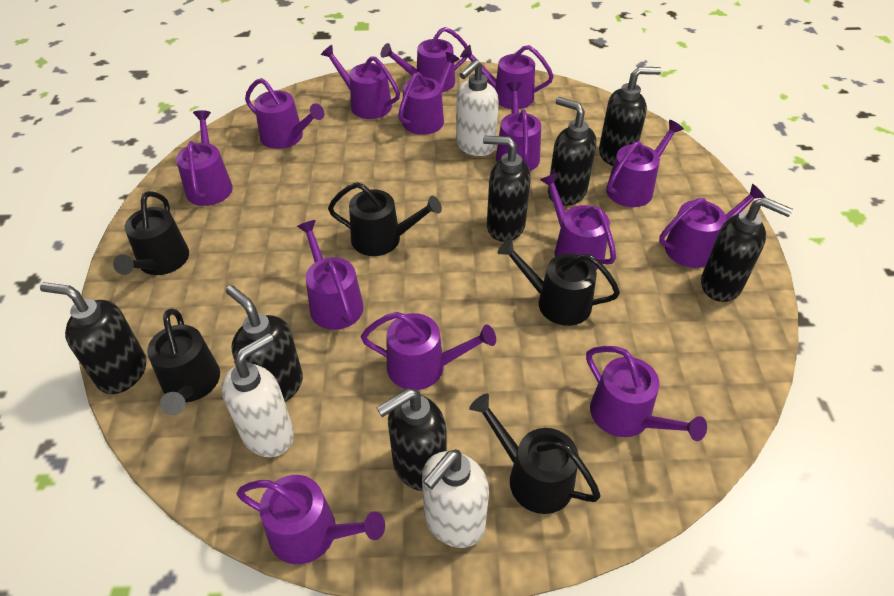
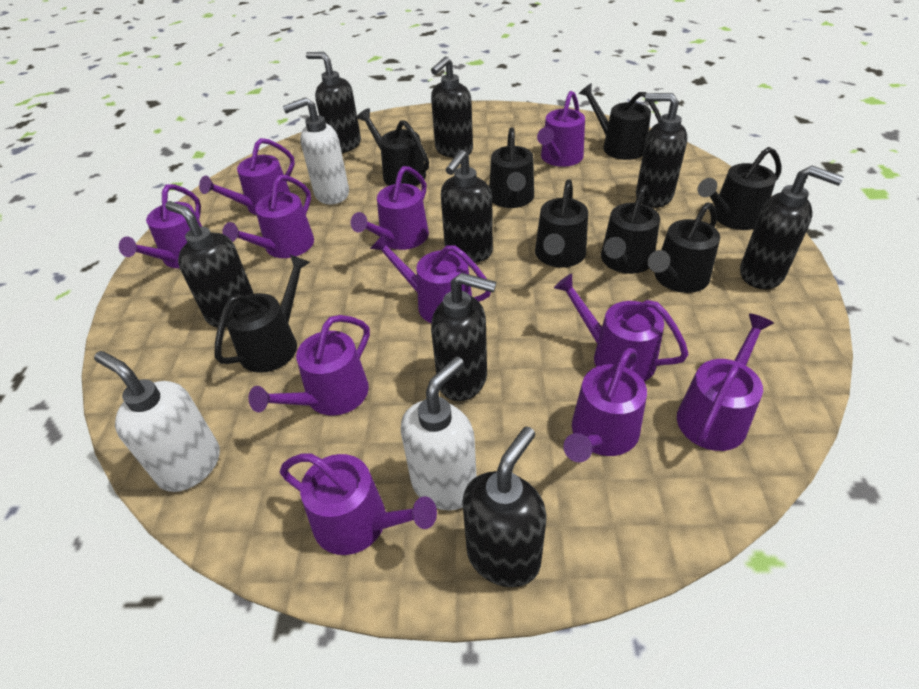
black soap dispenser: [40,282,146,394] [226,285,303,402] [377,388,447,491] [483,136,531,242] [548,97,597,206] [599,67,661,166] [701,197,793,302] = 7 -> [165,201,254,327] [306,52,361,153] [431,56,473,158] [431,273,496,401] [441,150,493,263] [462,427,547,587] [636,93,688,208] [740,165,844,289] = 8
black watering can: [113,191,189,275] [147,309,220,415] [328,182,442,256] [469,394,601,514] [498,239,620,326] = 5 -> [215,254,310,373] [357,108,429,186] [489,127,534,208] [535,179,588,268] [579,83,661,160] [601,185,660,274] [647,202,720,293] [698,147,781,230] = 8
purple watering can: [176,110,233,206] [236,475,385,564] [245,78,324,149] [297,220,364,330] [321,45,400,119] [361,312,496,390] [381,27,467,92] [398,52,459,135] [460,45,554,109] [496,82,541,171] [540,172,616,270] [586,346,707,441] [606,120,684,207] [659,184,765,268] = 14 -> [119,184,202,268] [199,138,295,215] [222,175,314,258] [249,315,370,416] [280,453,437,555] [350,166,429,250] [370,234,491,323] [537,91,585,167] [554,274,689,382] [563,348,647,462] [677,314,774,451] = 11

